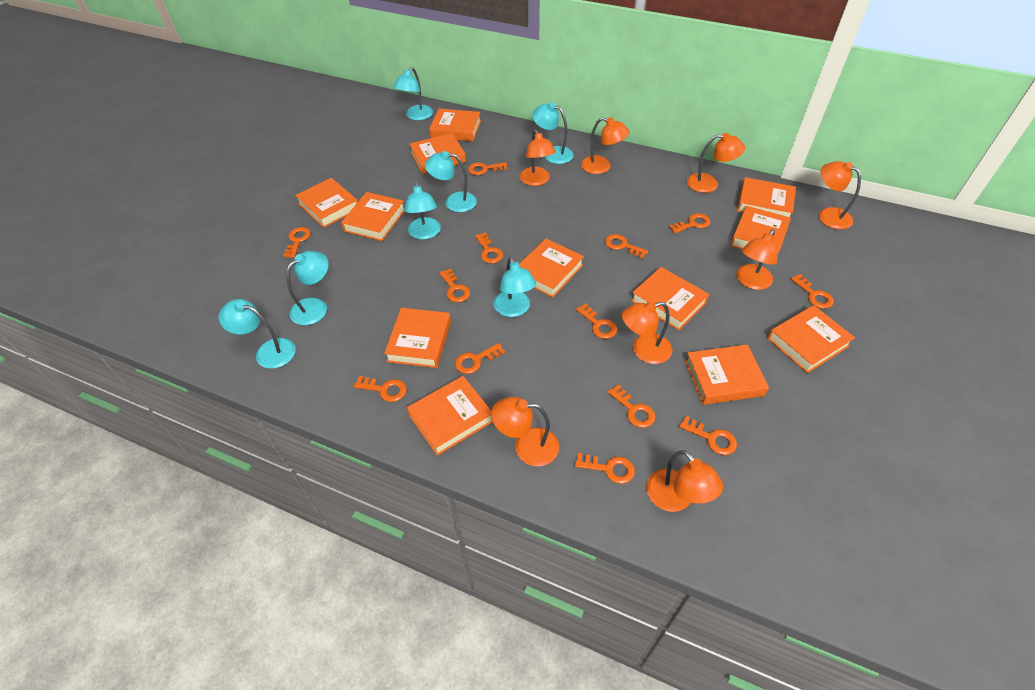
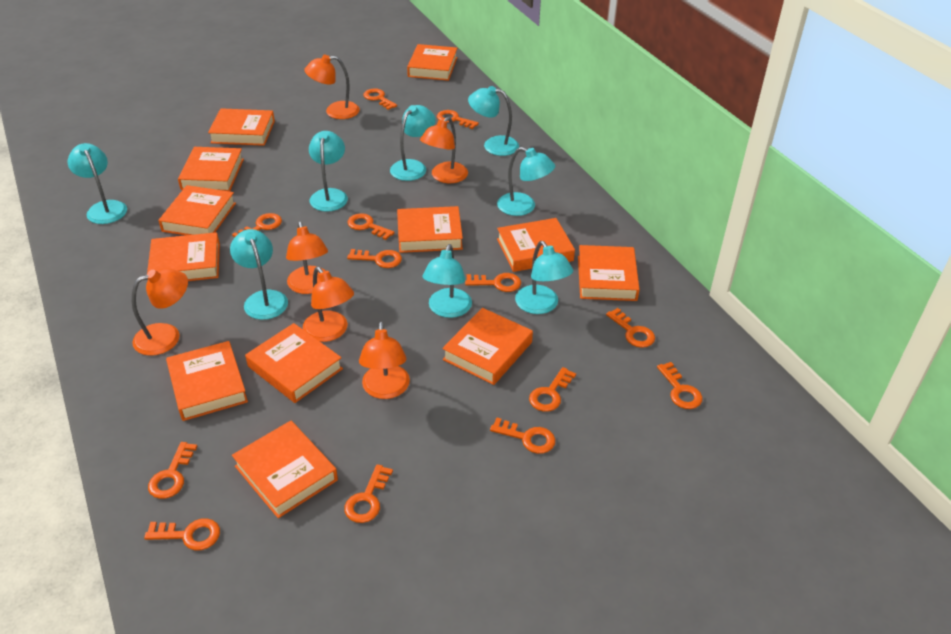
orange lamp: [491,397,559,466] [520,129,556,186] [581,117,630,174] [622,301,672,364] [646,450,723,512] [687,133,745,193] [736,229,778,290] [819,161,861,229] = 8 -> [132,268,188,356] [286,221,328,294] [302,267,354,342] [304,55,360,119] [359,321,410,399] [420,117,468,183] = 6
turquoise lamp: [219,299,296,369] [287,251,328,325] [393,67,433,120] [404,181,441,240] [425,151,477,212] [493,257,536,317] [532,103,574,164] = 7 -> [68,143,127,224] [230,229,288,320] [309,131,348,212] [390,105,435,181] [422,244,472,318] [468,86,519,156] [497,147,555,216] [515,241,573,314] = 8

